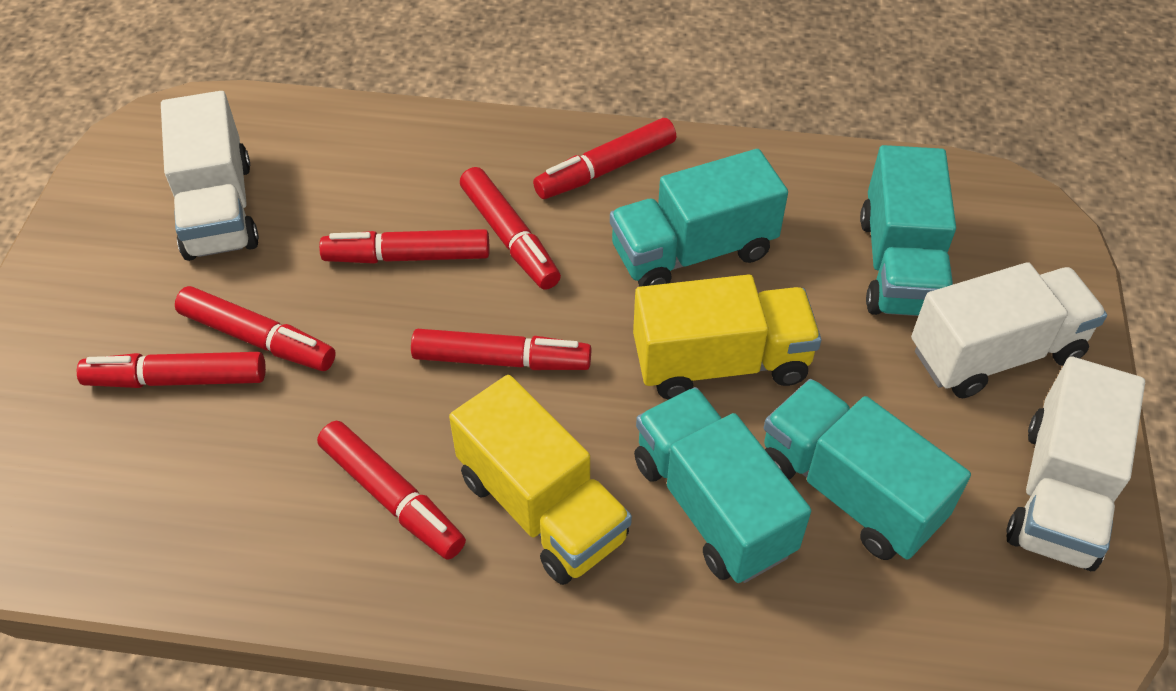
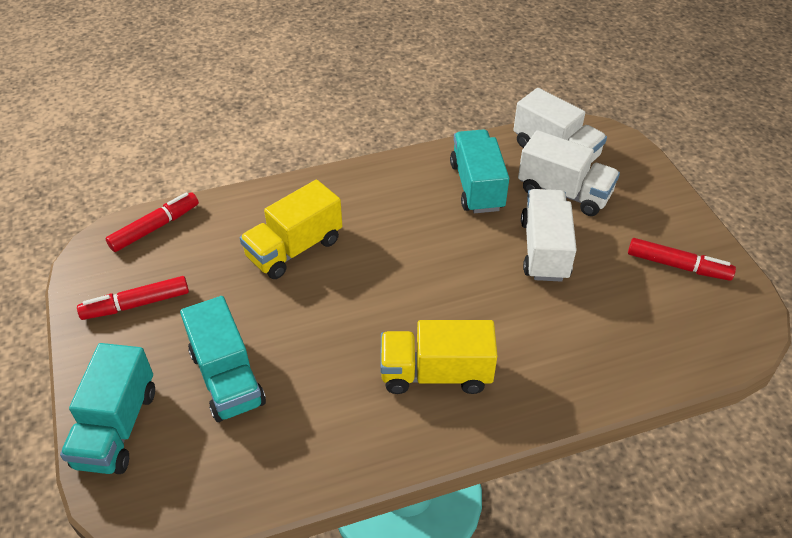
red marker: [77,352,266,388] [175,286,336,371] [317,421,466,559] [319,229,490,264] [411,329,591,370] [460,167,561,290] [533,118,676,199] = 7 -> [77,276,189,320] [106,192,199,252] [628,238,736,281] = 3
turquoise truck: [610,149,788,287] [634,387,811,583] [764,379,971,560] [860,145,956,316] = 4 -> [60,343,155,474] [180,296,266,422] [450,129,509,213] = 3

